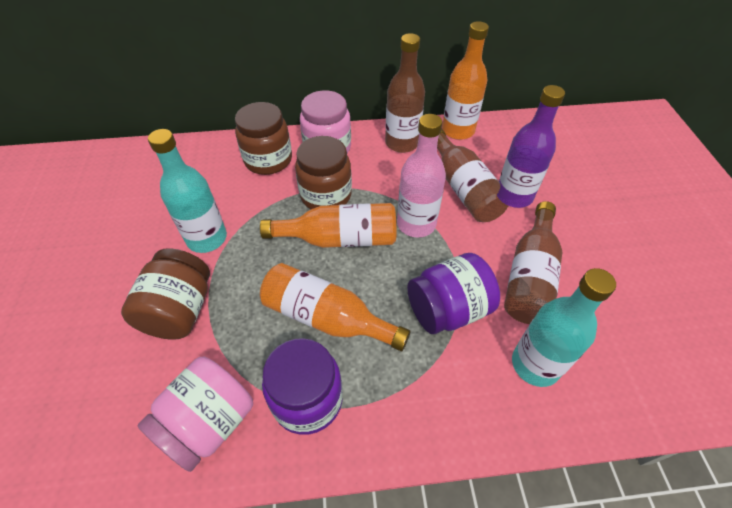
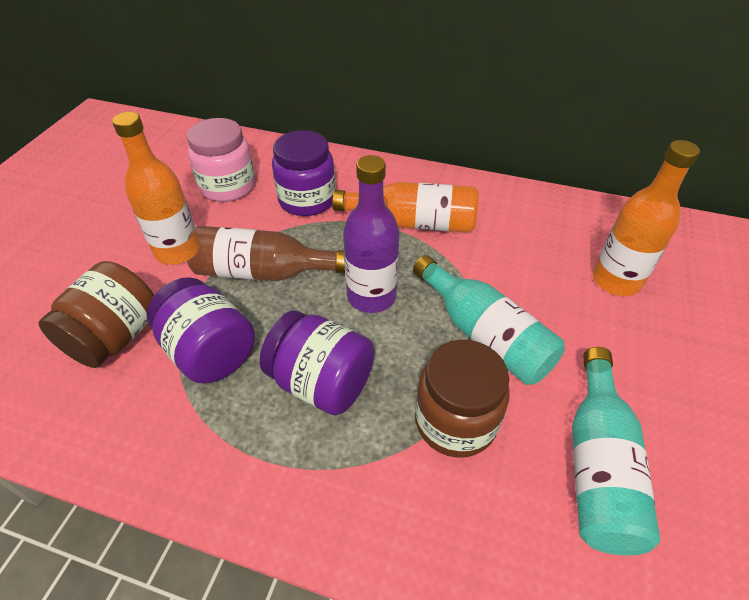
brown bottle: [385,33,425,153] [437,128,510,222] [504,201,562,324] = 3 -> [186,226,345,281] = 1
brown jar: [121,248,210,340] [235,102,292,175] [295,136,352,209] = 3 -> [38,261,154,368] [415,340,510,458] = 2
pink bottle: [397,114,446,237] = 1 -> none = 0
pink jar: [138,357,253,472] [300,90,351,153] = 2 -> [187,118,255,202] = 1
purple jar: [262,338,343,435] [407,253,500,334] = 2 -> [147,277,255,383] [260,311,375,415] [272,130,336,216] = 3

